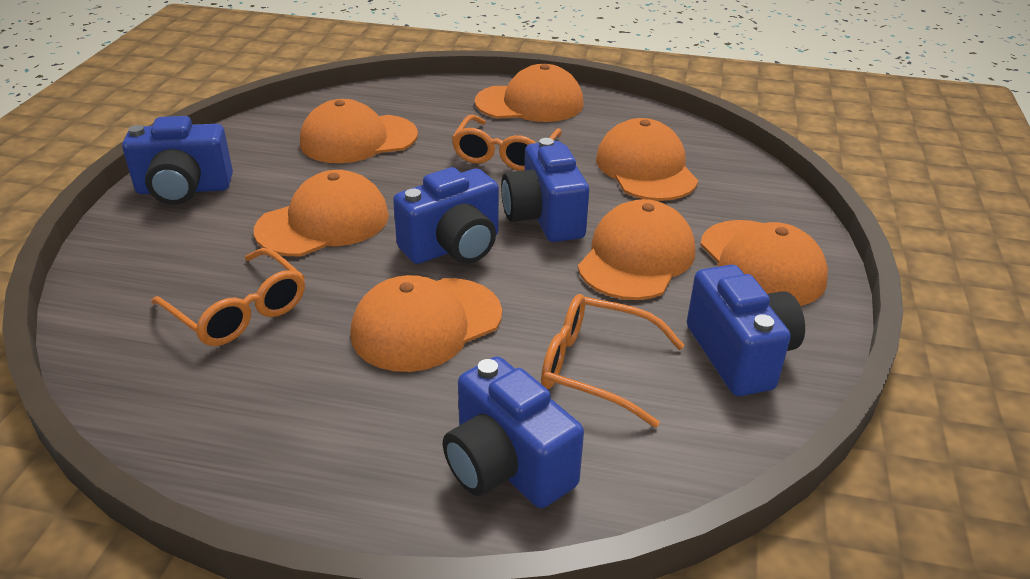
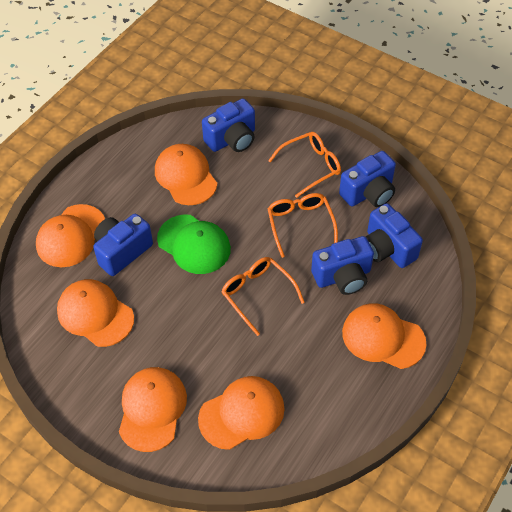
green cap: none = 0 -> [157,215,231,274] = 1
orange cap: [254,170,389,256] [300,99,418,163] [351,275,502,372] [475,64,583,122] [578,199,695,300] [596,118,698,201] [700,220,828,306] = 7 -> [36,204,105,267] [57,279,134,347] [119,367,187,452] [155,144,217,205] [198,376,285,450] [342,303,426,369] = 6

